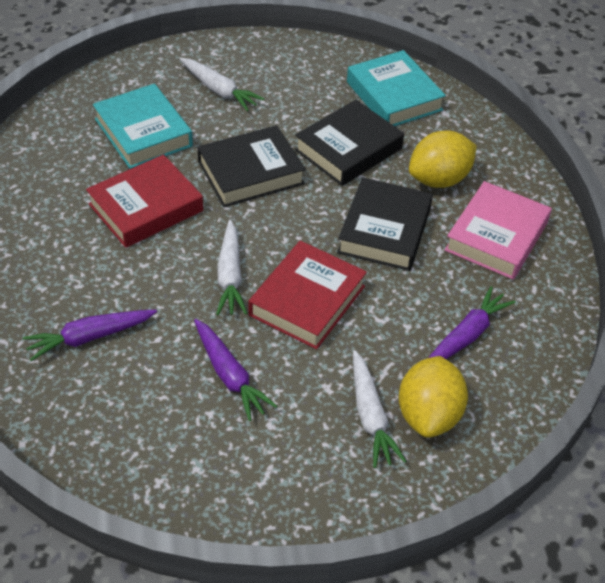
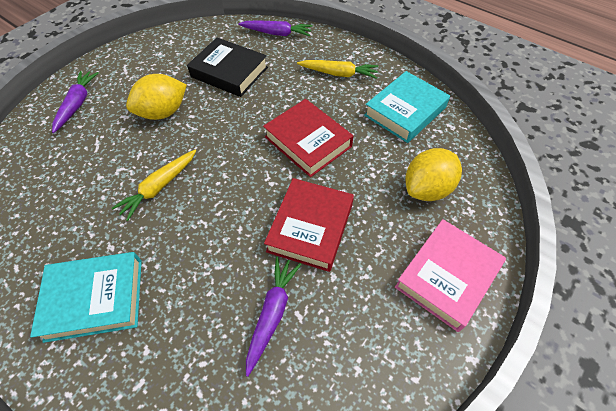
black book: [197,125,305,207] [295,100,404,186] [337,177,433,271] = 3 -> [187,38,268,97] = 1
white carrot: [179,58,264,111] [216,220,247,315] [353,350,407,468] = 3 -> none = 0
yellow carrot: none = 0 -> [112,150,196,221] [297,60,378,79] = 2

